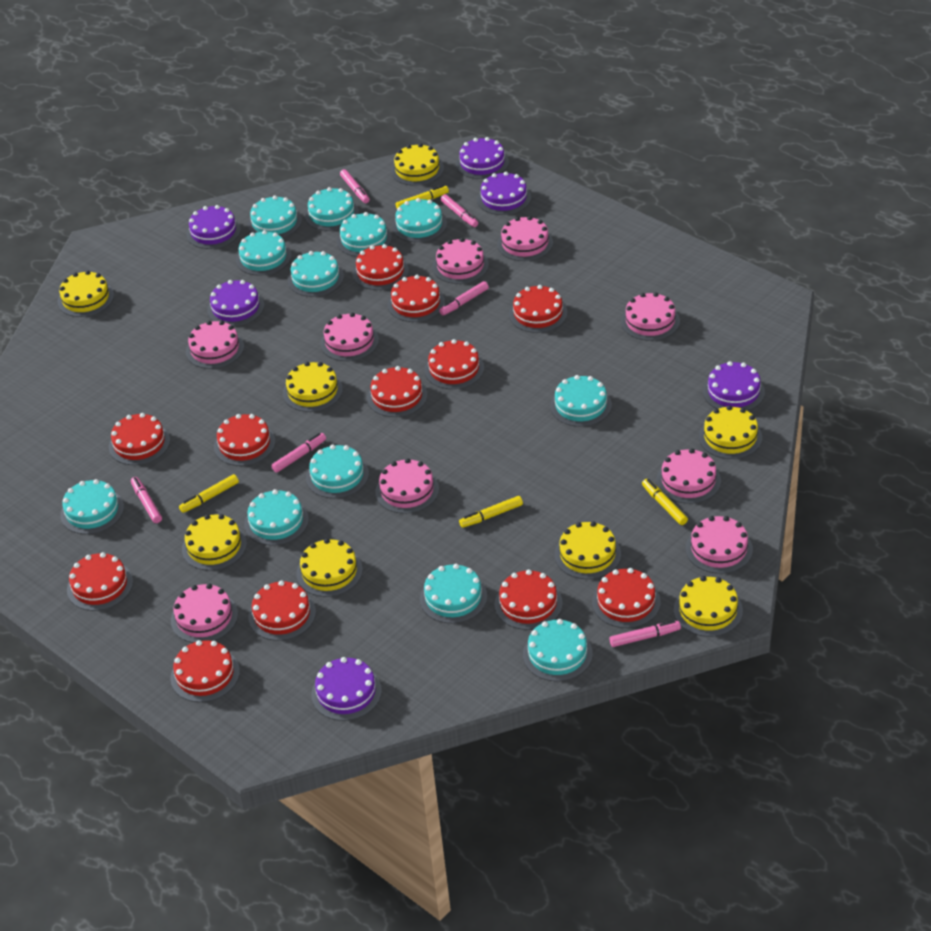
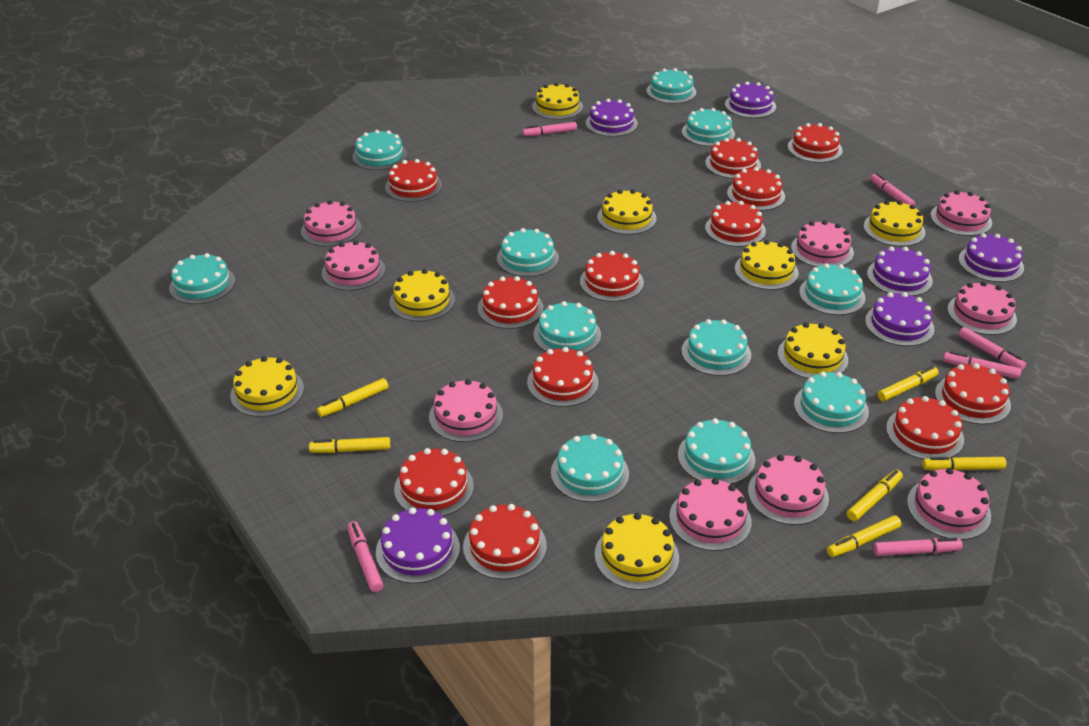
turquoise cake: [60,479,124,534] [236,230,291,276] [244,489,309,545] [248,195,302,238] [288,251,344,297] [305,187,359,231] [306,444,369,498] [337,212,392,257] [392,198,447,242] [420,564,487,623] [523,619,593,681] [550,375,612,427] = 12 -> [169,253,235,304] [352,130,407,170] [497,228,559,277] [533,301,601,354] [551,434,629,502] [646,68,696,104] [678,418,755,484] [681,319,751,376] [682,108,735,146] [794,372,869,433] [799,263,866,315] = 11
yellow marker: [179,474,239,513] [396,185,449,208] [459,496,523,528] [642,479,688,525] = 4 -> [309,437,390,453] [317,378,388,417] [827,515,901,557] [847,470,903,521] [877,366,939,401] [922,457,1006,470] = 6

